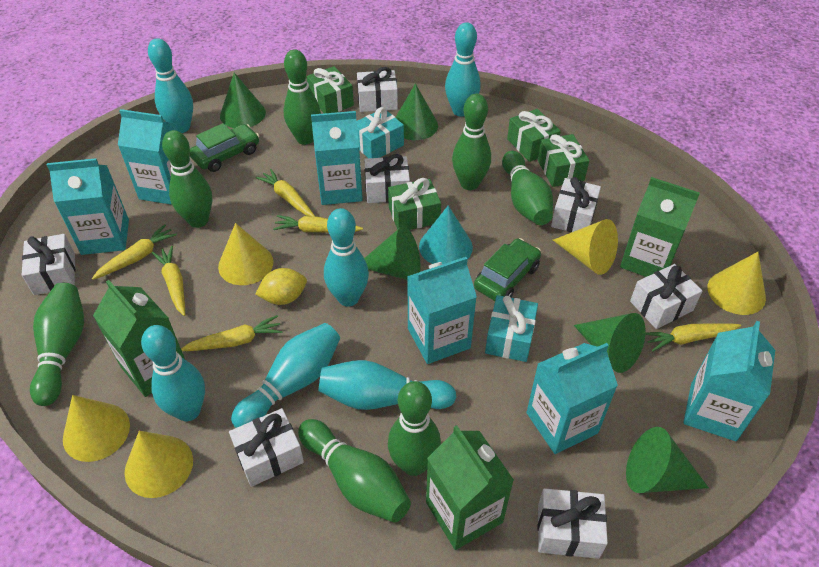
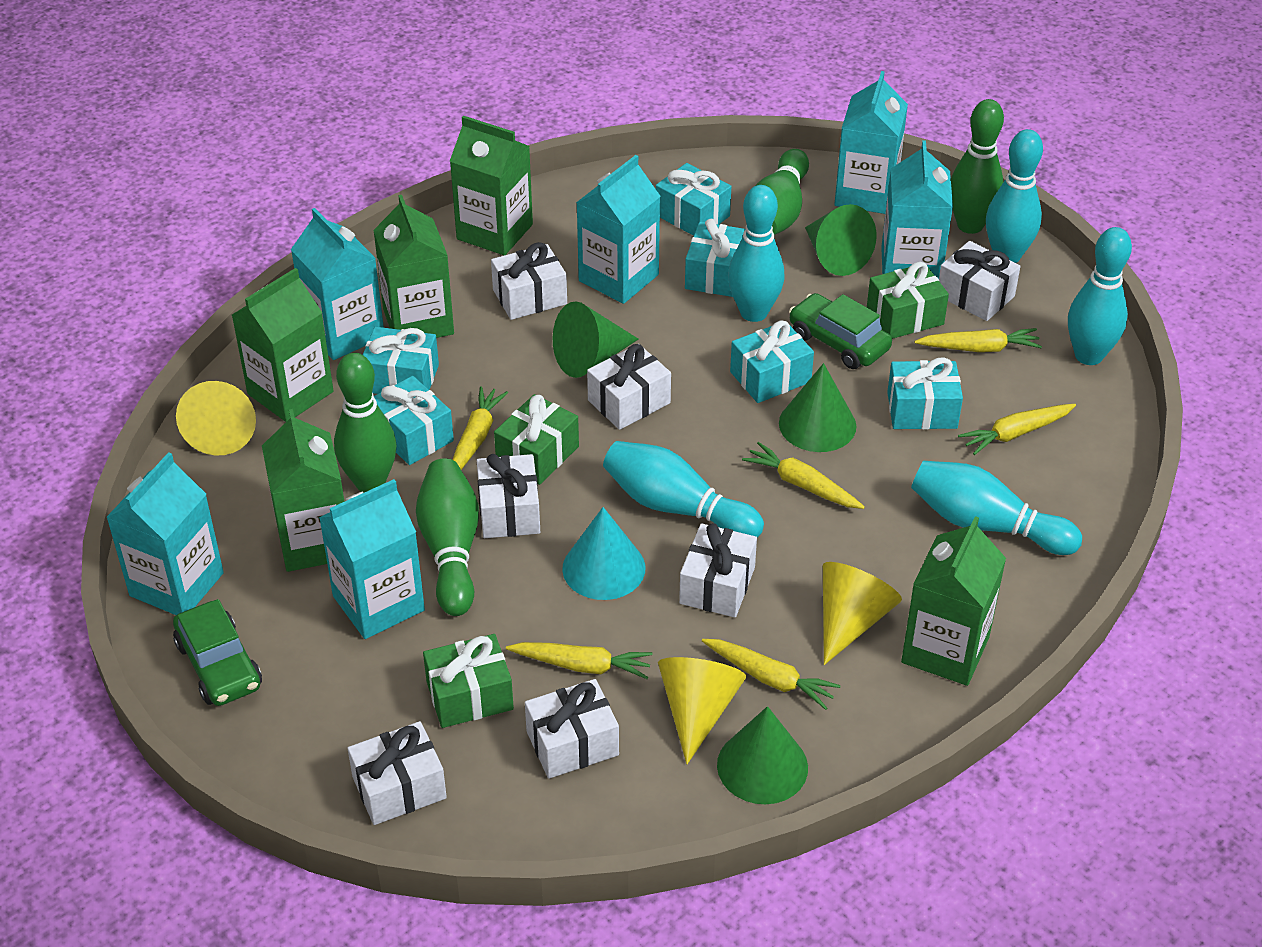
green bowling pin: [30,283,84,406] [162,130,212,228] [283,49,321,145] [298,419,411,523] [388,381,441,476] [452,94,491,190] [502,151,553,225] = 7 -> [334,353,397,493] [416,458,479,616] [755,149,809,235] [951,99,1004,234] = 4
green carton: [93,280,185,397] [426,425,514,550] [620,177,700,277] = 3 -> [232,268,334,422] [262,409,345,572] [373,195,454,338] [450,116,533,255] [901,516,1006,686] = 5
green cone: [220,73,266,128] [364,226,420,280] [396,83,438,140] [574,313,646,373] [626,427,709,493] = 5 -> [553,302,638,378] [717,706,808,805] [779,363,856,452] [805,204,877,276] = 4
green gift: [306,66,354,113] [388,178,441,230] [507,109,561,162] [538,134,589,187] = 4 -> [423,634,514,728] [494,394,579,485] [867,262,949,339] = 3
turquoise bowling pin: [141,325,205,421] [148,38,193,133] [231,323,340,428] [318,360,456,410] [324,208,369,307] [445,22,480,117] = 6 -> [603,441,764,538] [728,185,785,322] [911,461,1082,555] [986,129,1043,263] [1068,227,1132,365] = 5
turquoise gift: [357,107,404,158] [485,295,538,362] = 2 -> [363,327,439,394] [374,376,454,465] [656,163,731,236] [685,219,746,297] [730,320,814,403] [887,357,963,429] = 6
yellow cone: [63,395,130,462] [125,431,193,498] [218,223,273,285] [553,219,618,275] [708,252,766,315] = 5 -> [176,381,256,456] [658,657,746,764] [823,562,902,665] = 3
yellow lemon: [255,268,307,305] = 1 -> none = 0

